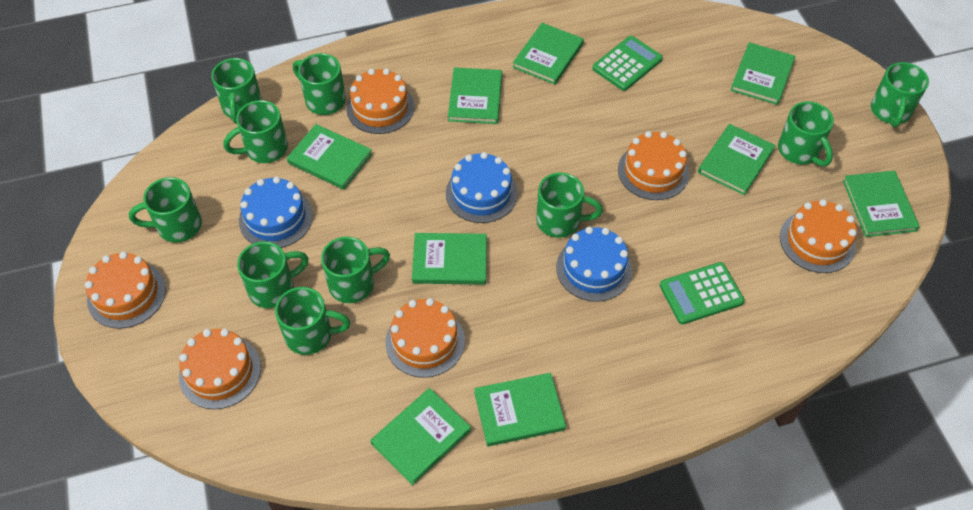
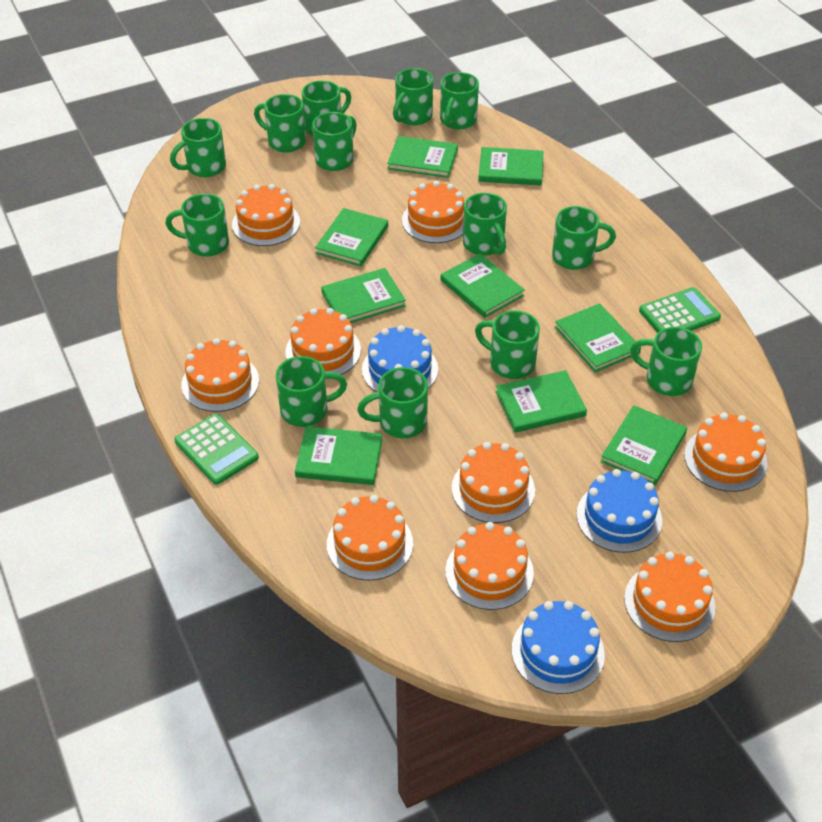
green mug: [129,177,202,243] [211,58,262,124] [223,100,288,163] [237,241,309,308] [275,287,351,355] [293,53,346,115] [321,237,390,303] [536,173,603,238] [778,101,834,167] [871,62,929,128] = 10 -> [165,194,229,257] [170,118,226,177] [254,94,306,153] [276,356,347,427] [302,80,351,136] [312,112,357,171] [357,367,428,438] [393,68,433,125] [440,72,479,130] [463,193,507,256] [475,310,540,379] [552,206,616,270] [630,327,702,396] = 13
orange cake: [85,251,166,329] [179,329,261,409] [346,68,414,134] [385,298,465,378] [618,131,689,200] [780,199,857,273] = 6 -> [181,338,259,412] [232,184,300,246] [285,308,361,375] [327,495,413,581] [402,181,464,243] [445,522,534,610] [452,442,535,523] [624,552,715,642] [684,412,768,492] = 9

